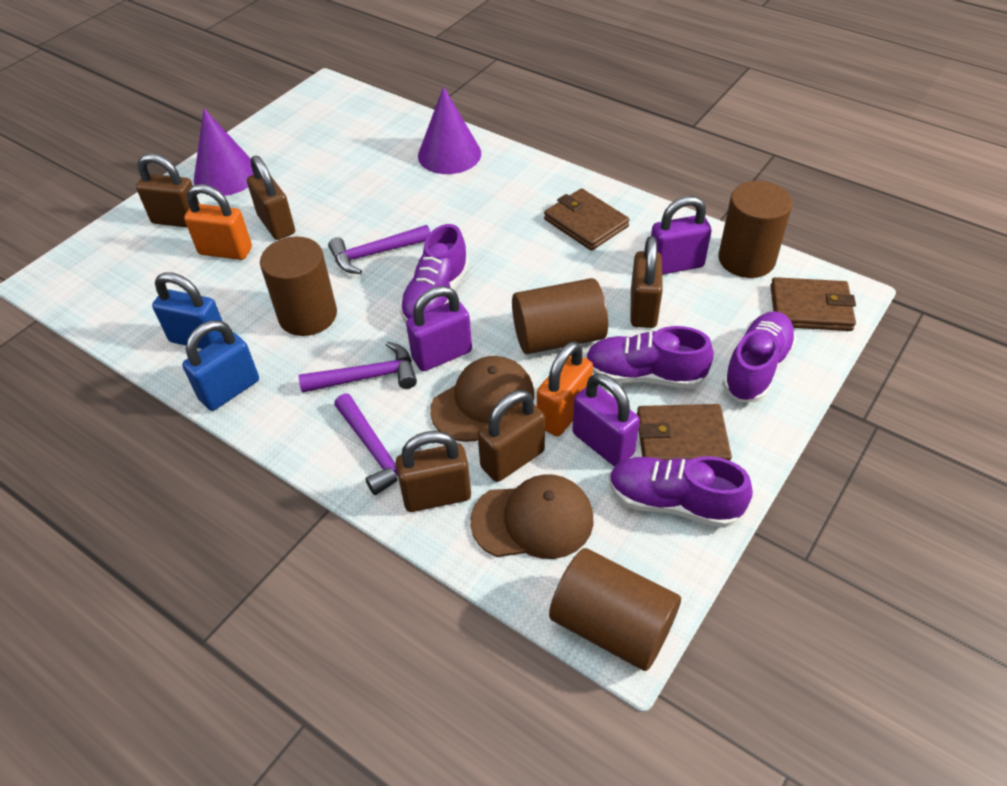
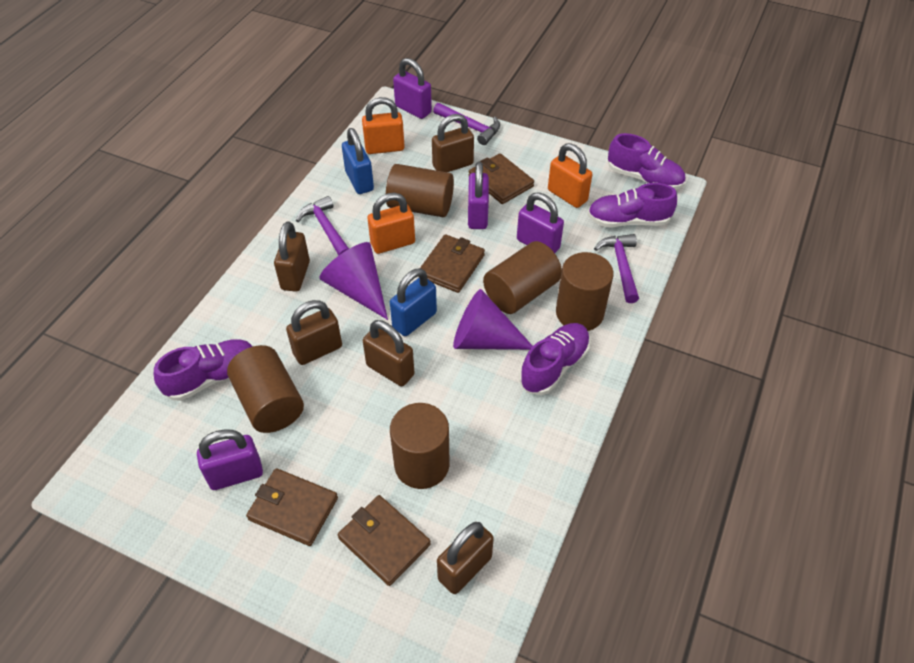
brown cap: [430,356,534,442] [470,475,594,559] = 2 -> none = 0
brown cylinder: [260,237,337,336] [512,278,608,354] [549,548,681,671] [718,181,792,278] = 4 -> [227,345,304,433] [386,164,454,217] [390,403,450,489] [483,241,562,314] [556,252,614,331] = 5
brown wallet: [544,188,630,251] [637,404,732,461] [770,277,856,331] = 3 -> [246,468,338,546] [338,495,431,586] [418,234,485,293] [469,153,534,204] = 4
orange padlock: [184,184,252,260] [537,341,593,436] = 2 -> [362,97,405,154] [367,193,415,254] [548,143,592,208] = 3
purple padlock: [406,286,472,371] [572,373,640,466] [651,196,712,275] = 3 -> [197,429,263,490] [393,58,432,119] [468,162,489,229] [517,192,564,253] = 4

